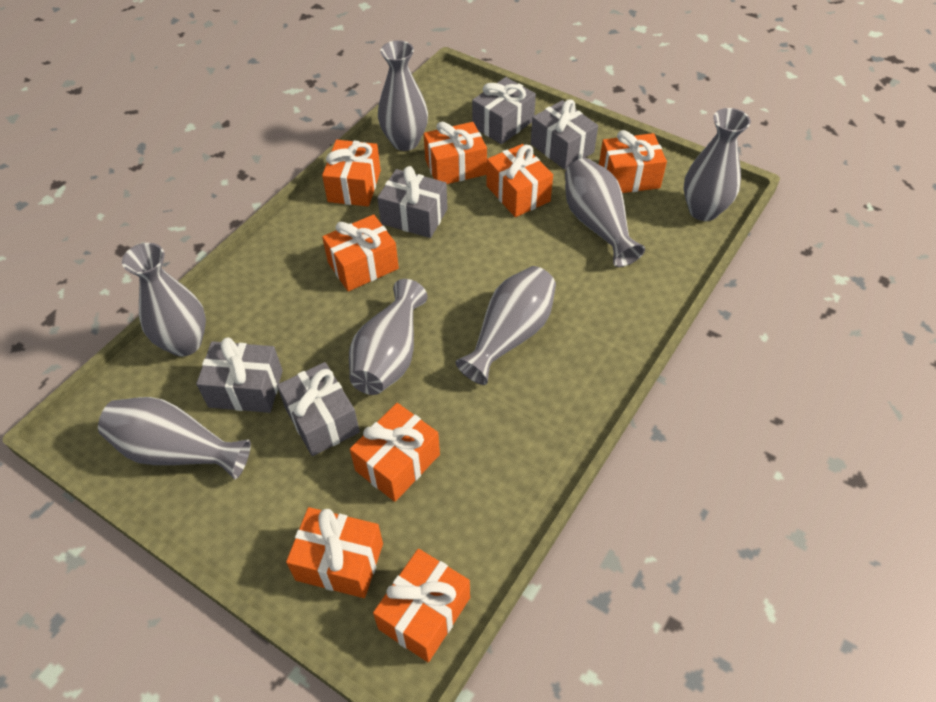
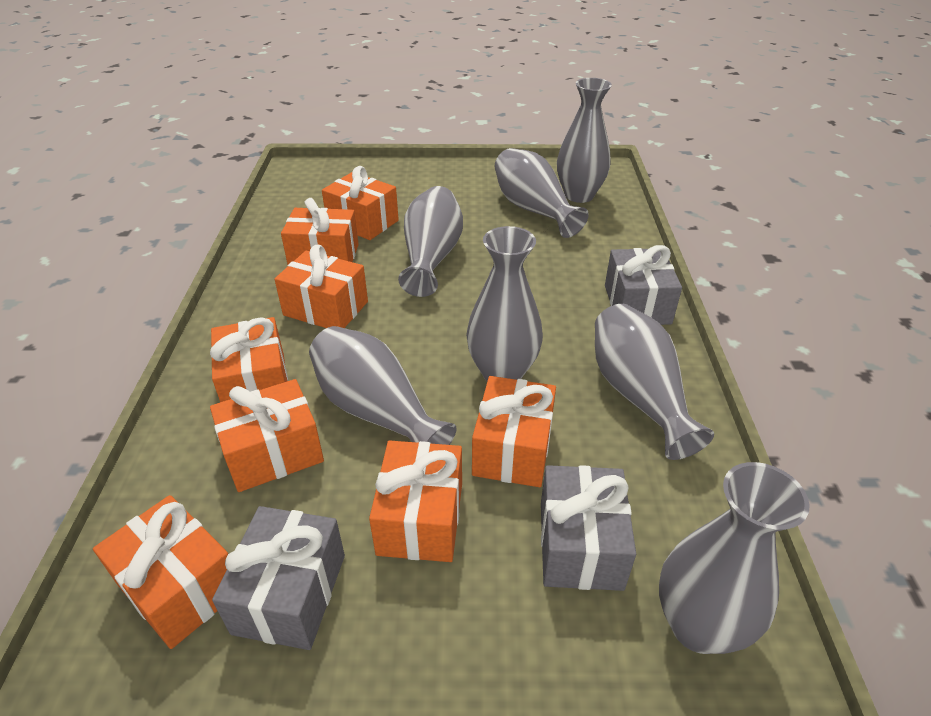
grey gift: [196,337,283,413] [277,362,360,456] [377,166,448,238] [472,77,536,144] [531,99,598,170] = 5 -> [212,506,345,650] [541,465,636,591] [605,245,682,325] = 3

